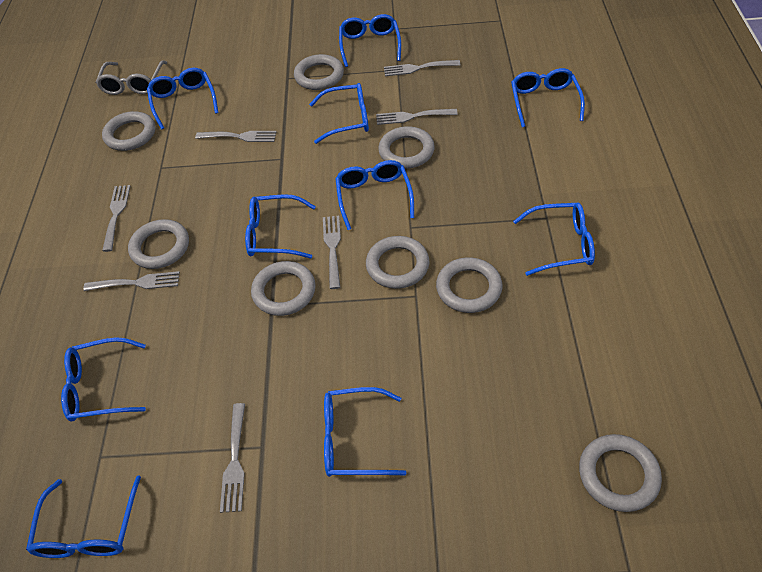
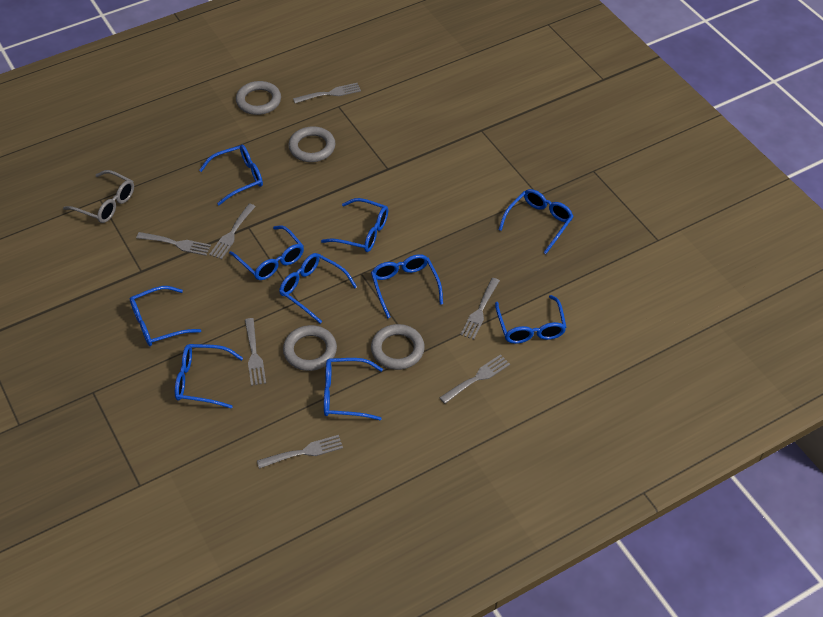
grey ring: [102,111,155,151] [128,219,189,269] [251,261,315,316] [294,54,344,90] [366,236,429,289] [378,126,435,169] [436,257,503,313] [579,434,662,512] = 8 -> [236,81,281,115] [283,325,337,371] [288,126,335,162] [371,324,425,370] = 4

